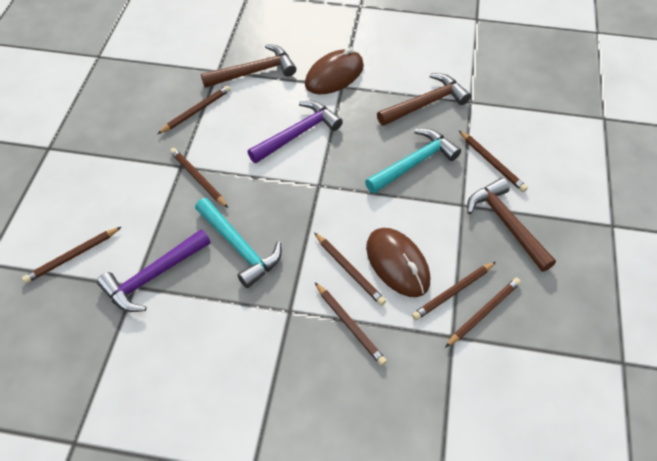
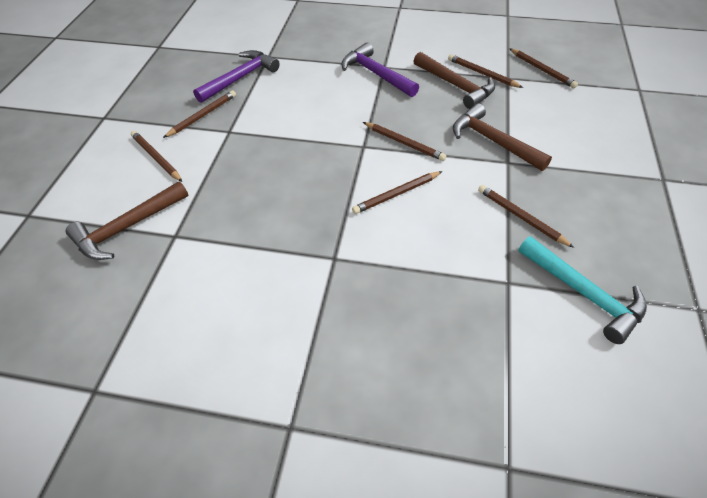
brown mouse: [305,48,364,94] [366,228,430,297] = 2 -> none = 0
brown pencil: [22,227,121,283] [157,85,231,134] [170,148,228,208] [314,232,386,306] [315,282,387,366] [412,262,496,320] [445,278,521,348] [459,130,528,192] = 8 -> [131,131,182,182] [163,90,236,138] [352,171,442,214] [363,122,446,161] [448,54,523,88] [478,185,574,248] [509,48,578,88] = 7
turquoise hammer: [195,198,282,288] [365,129,461,193] = 2 -> [518,236,647,344] = 1

